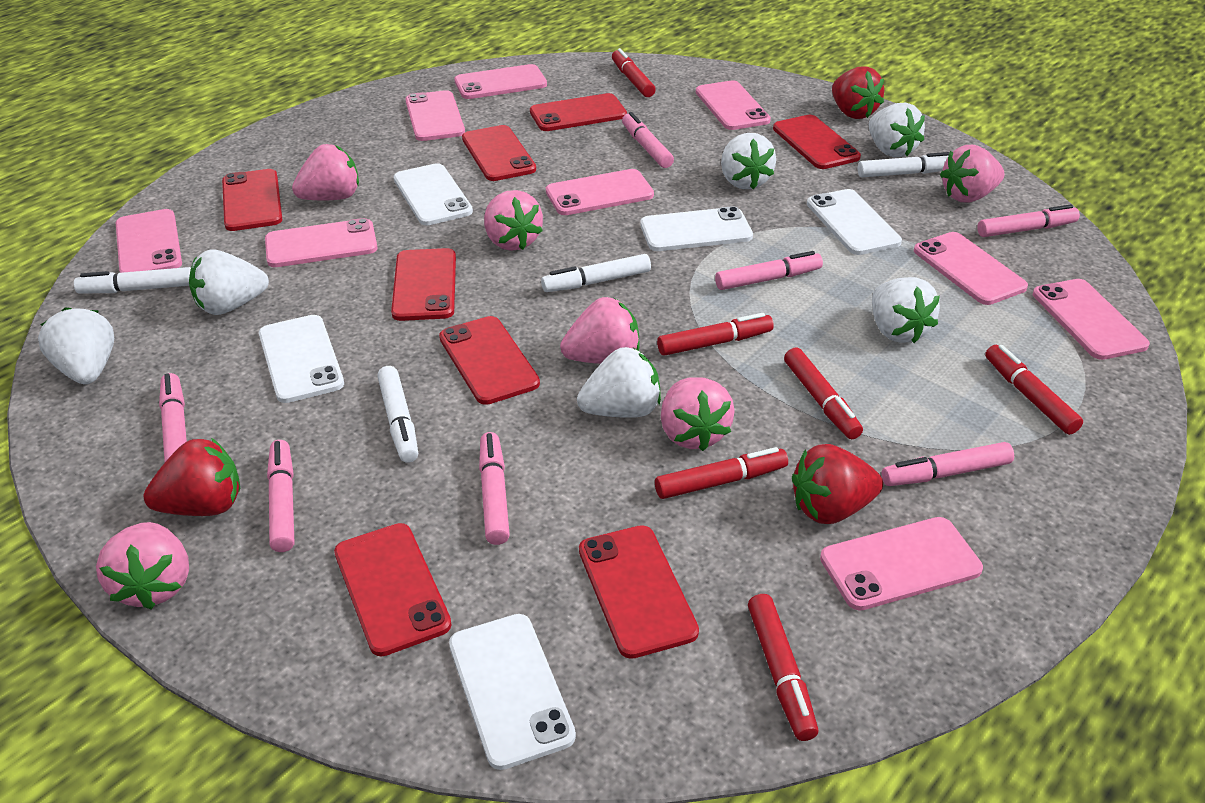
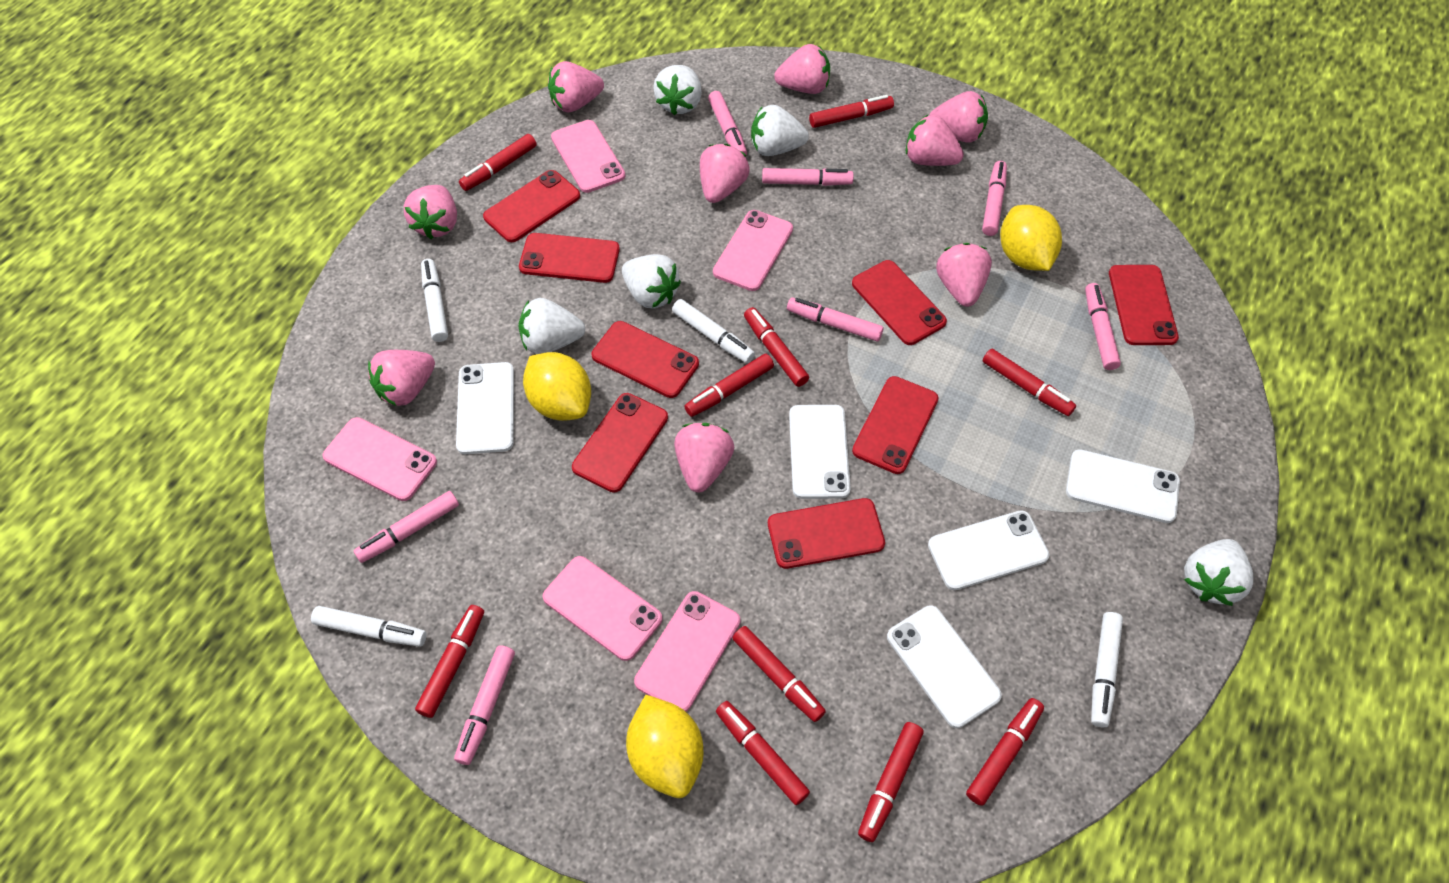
pink phone: [116,209,182,273] [265,218,378,267] [405,90,465,141] [454,64,547,99] [546,169,654,215] [696,80,771,130] [820,517,983,611] [914,232,1028,305] [1033,279,1150,360] = 9 -> [323,417,437,501] [543,556,662,661] [551,120,625,193] [634,591,740,711] [713,210,793,291] = 5
pink strawberry: [96,522,189,609] [292,144,359,201] [484,190,543,251] [560,297,640,364] [661,377,734,451] [940,145,1005,202] = 6 -> [368,350,435,406] [404,185,457,239] [548,61,604,113] [674,423,734,492] [700,144,749,203] [774,44,830,94] [906,115,964,166] [929,91,988,143] [936,243,992,307] = 9
red marker: [612,48,656,97] [655,447,788,499] [657,313,774,356] [748,594,818,741] [784,348,863,439] [985,345,1083,435] = 6 -> [415,605,484,718] [459,134,536,191] [684,354,774,417] [716,701,810,805] [733,626,826,722] [744,307,809,387] [809,95,894,128] [858,722,923,842] [966,698,1044,806] [983,348,1076,416] = 10
red strawberry: [143,438,240,516] [792,444,883,524] [832,66,884,119] = 3 -> none = 0
white strawberry: [38,307,114,384] [189,249,269,315] [577,347,661,418] [721,133,776,189] [869,103,925,158] [872,277,940,343] = 6 -> [518,298,585,354] [622,254,681,308] [653,65,702,115] [751,105,809,156] [1184,539,1253,606] = 5
yellow lemon: none = 0 -> [523,352,591,421] [626,695,703,798] [1000,205,1062,271] = 3

